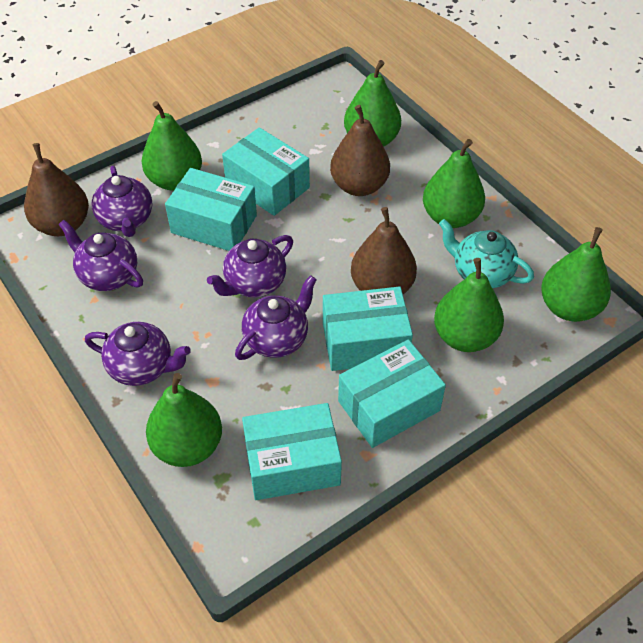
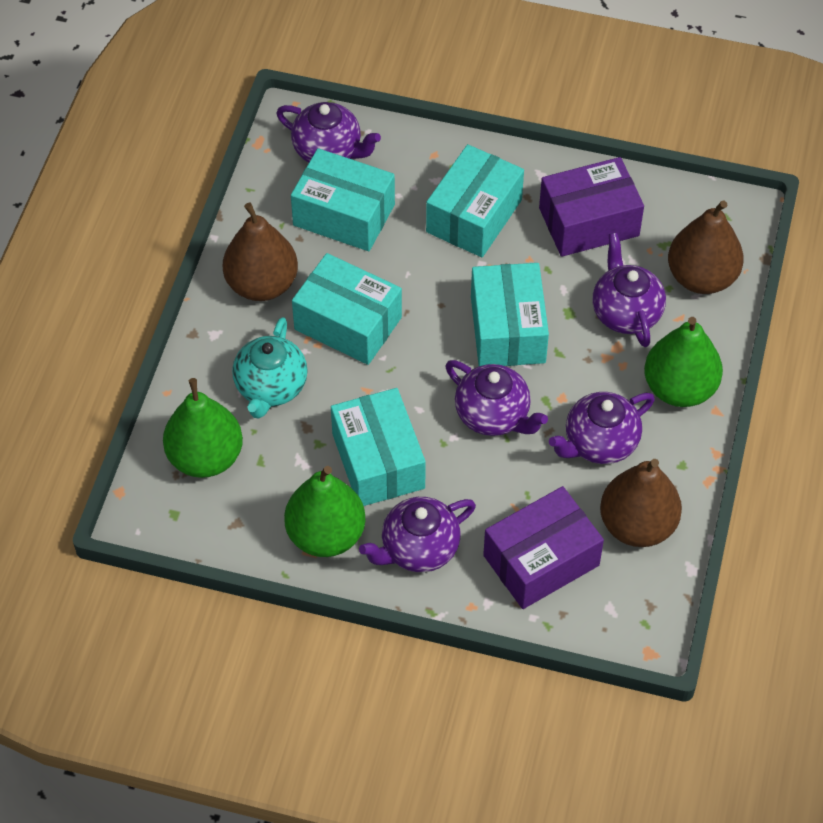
green pear: [142,101,202,191] [146,373,222,467] [344,60,401,147] [423,139,485,228] [434,258,504,352] [541,227,611,322] = 6 -> [163,378,243,478] [284,466,366,557] [644,317,723,407] = 3
purple box: none = 0 -> [483,486,604,609] [539,157,644,257] = 2

